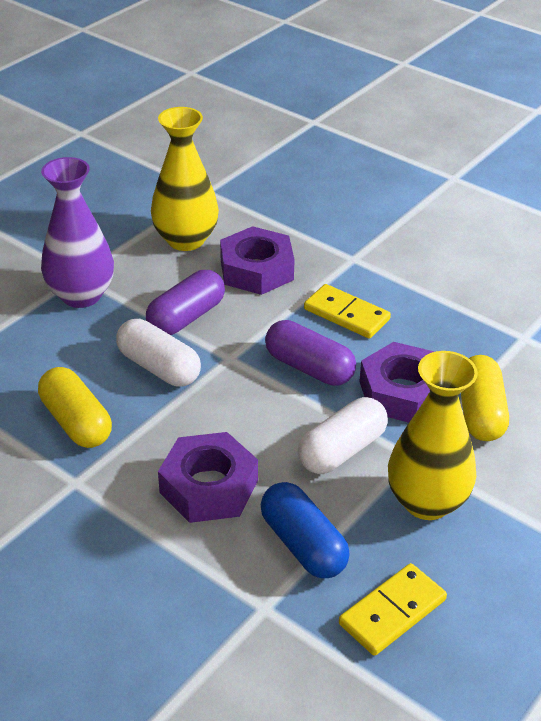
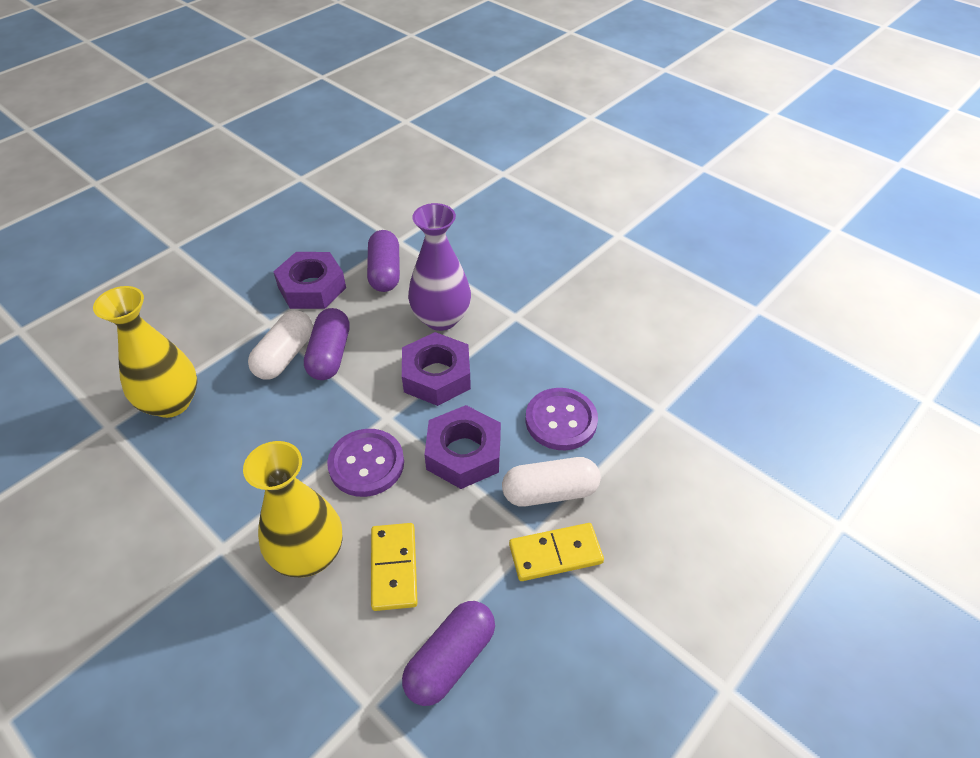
blue capsule: [261,482,350,579] = 1 -> none = 0
purple button: none = 0 -> [327,429,404,497] [526,388,598,450] = 2
purple capsule: [146,270,225,335] [265,320,356,386] = 2 -> [304,308,350,380] [367,230,400,292] [402,601,495,706] = 3
yellow capsule: [38,367,112,448] [461,355,509,441] = 2 -> none = 0

